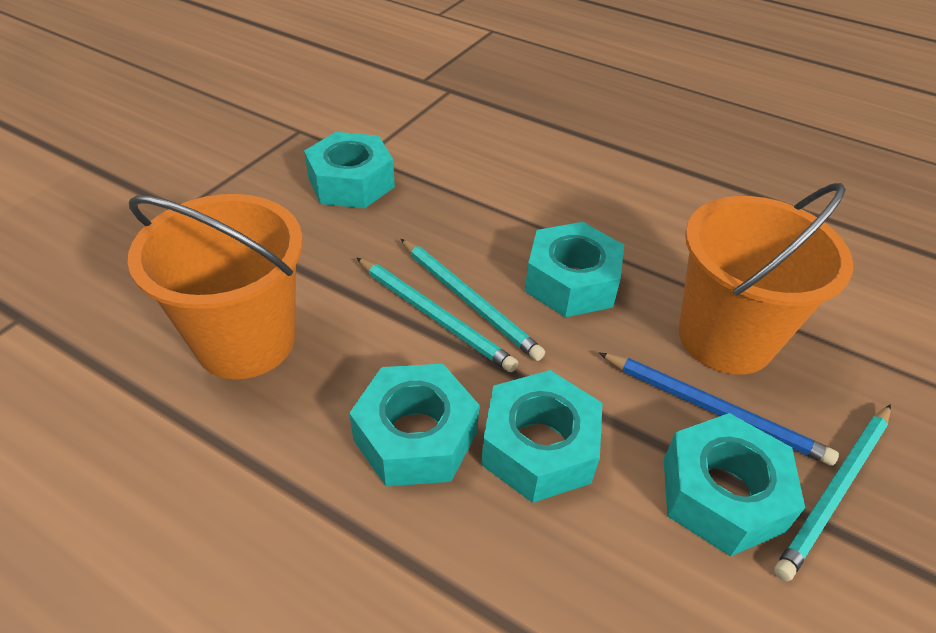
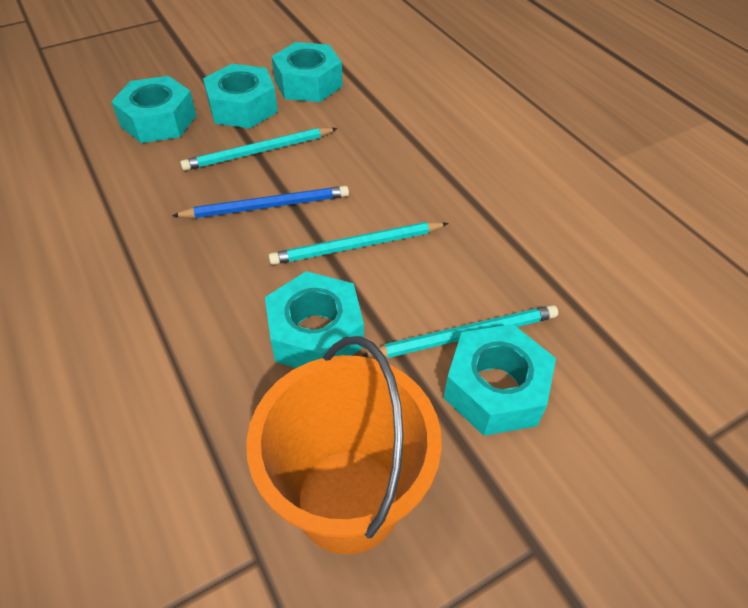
orange bucket: [128,194,303,379] [679,183,853,375] = 2 -> [246,336,442,554] = 1

